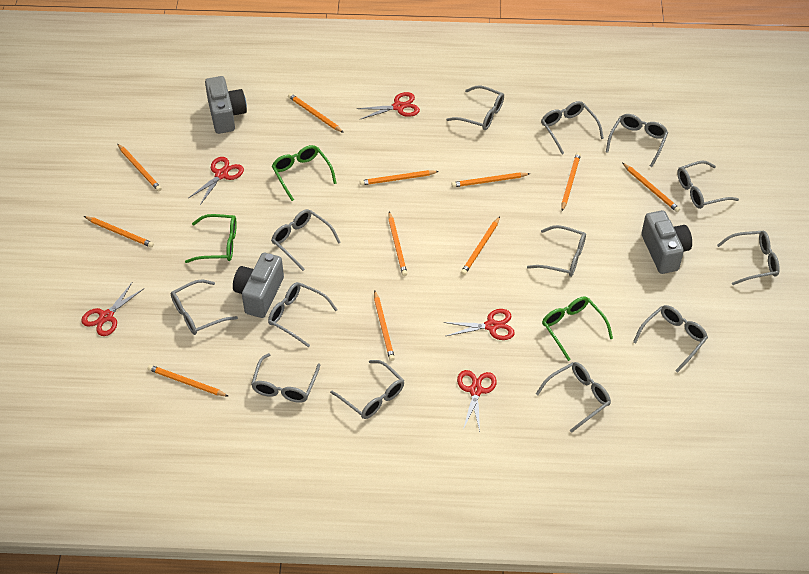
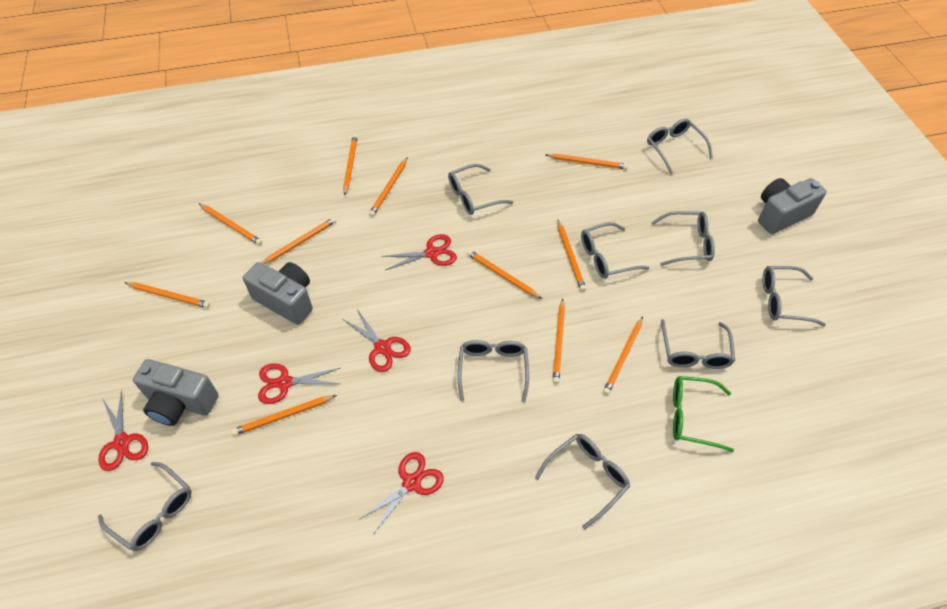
green glasses: [185,214,237,263] [272,145,337,201] [542,296,613,361] = 3 -> [673,376,734,452] = 1
grey glasses: [171,279,238,335] [251,353,320,403] [268,282,338,347] [272,209,341,271] [330,360,404,419] [446,85,504,130] [527,225,586,277] [536,362,611,433] [541,101,604,154] [606,114,668,167] [633,305,708,373] [677,161,739,209] [717,231,780,285] = 13 -> [98,462,192,551] [448,164,513,215] [457,340,529,403] [535,434,630,530] [581,222,649,279] [647,119,713,174] [651,211,715,266] [661,319,735,369] [762,266,826,326] = 9

